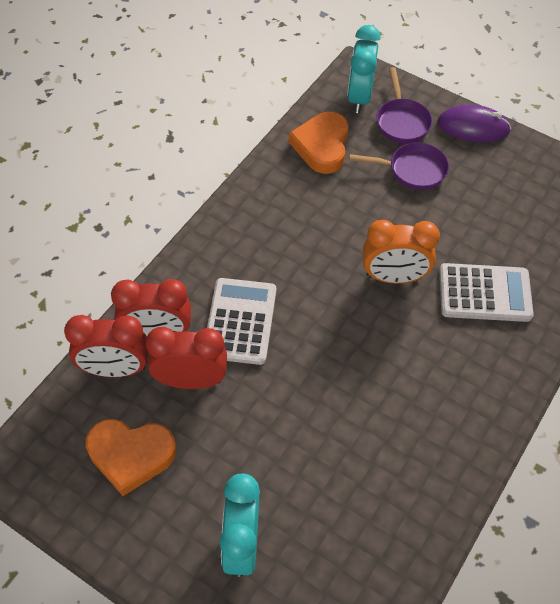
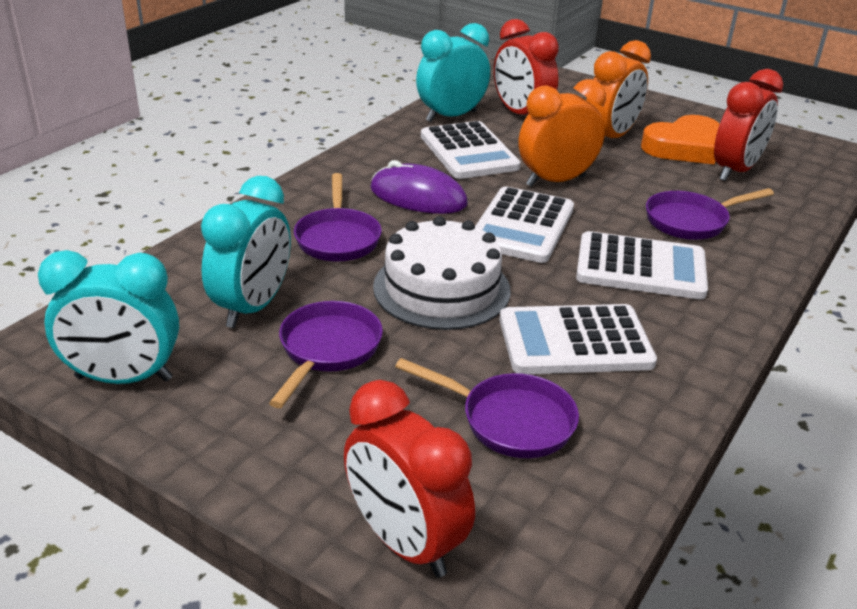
orange clock: [363,220,440,284] = 1 -> [519,79,606,187] [586,40,651,138] = 2
orange heart: [86,419,176,496] [289,112,349,174] = 2 -> [641,115,720,165] = 1
purple pan: [349,143,449,190] [376,67,432,143] = 2 -> [269,301,383,408] [294,173,382,262] [395,358,579,458] [646,188,774,240] = 4
turquoise clock: [220,473,260,577] [347,25,381,113] = 2 -> [38,250,179,384] [201,176,291,328] [416,23,490,122] = 3
white cake: none = 0 -> [373,216,511,330] = 1
white calculator: [207,278,276,365] [439,263,534,322] = 2 -> [421,121,521,179] [475,186,574,263] [499,304,657,374] [576,231,708,299] = 4

